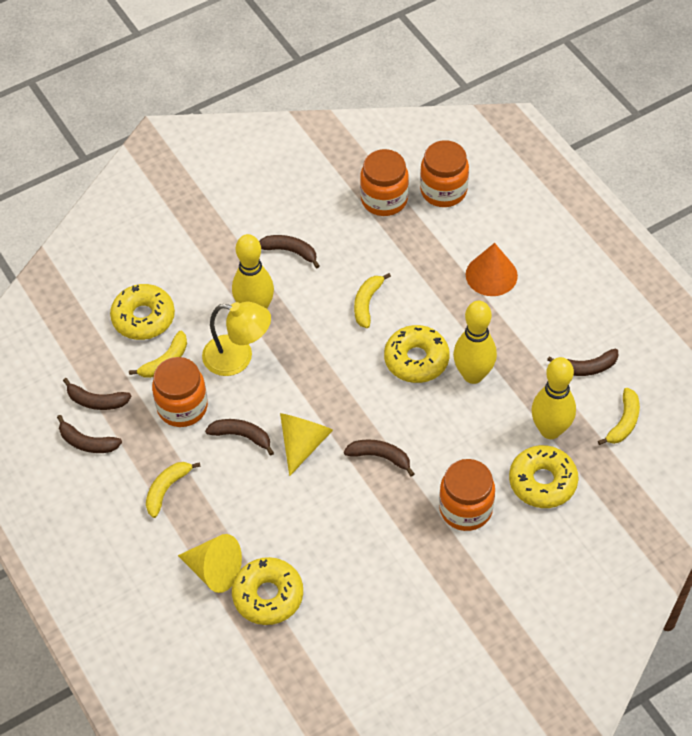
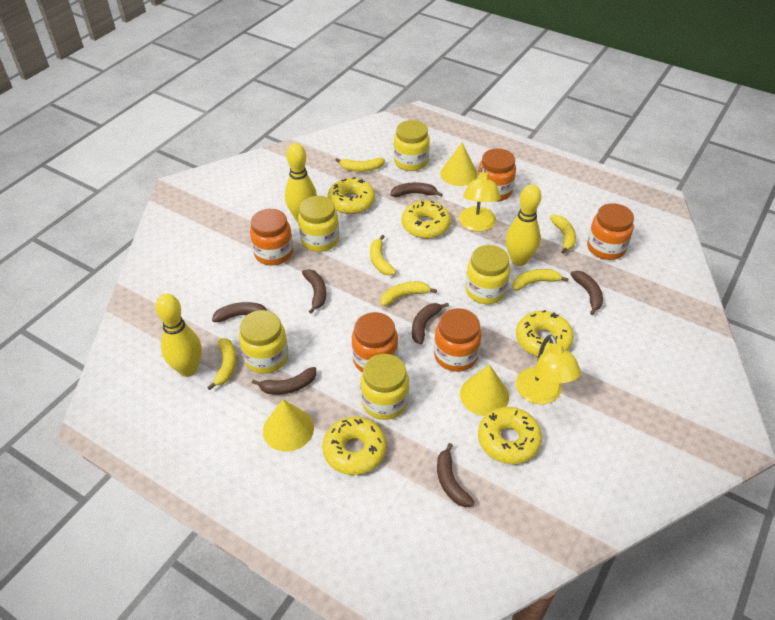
brown banana: [57,415,122,453] [63,378,131,410] [205,419,274,456] [259,235,320,268] [344,440,414,477] [547,349,618,376] = 6 -> [212,302,267,322] [252,367,316,395] [302,269,326,314] [390,182,443,197] [412,303,449,345] [437,443,475,507] [570,271,603,315] = 7
orange cone: [466,243,518,296] = 1 -> none = 0
orange jar: [152,357,208,427] [360,149,409,216] [420,140,469,207] [439,459,495,531] = 4 -> [250,209,293,265] [352,312,398,372] [434,308,481,372] [477,148,516,202] [587,203,634,260] = 5
yellow banana: [129,331,187,378] [146,462,201,518] [354,273,391,328] [598,388,640,445] = 4 -> [207,338,236,390] [335,158,385,172] [370,235,396,275] [381,282,437,306] [512,269,569,291] [550,215,576,254] = 6
yellow cone: [178,534,242,593] [280,413,333,476] = 2 -> [263,399,314,452] [440,143,478,186] [460,365,509,416] = 3
yellow donut: [110,284,175,340] [232,557,303,625] [384,325,450,383] [509,445,579,508] = 4 -> [322,417,386,475] [327,177,375,214] [402,201,451,239] [478,407,542,464] [516,310,574,357] = 5
yellow jar: none = 0 -> [239,310,288,374] [298,196,339,252] [360,354,409,420] [394,120,430,171] [465,245,510,304] = 5
yellow lamp: [202,302,271,376] = 1 -> [459,167,501,232] [516,334,581,404] = 2

